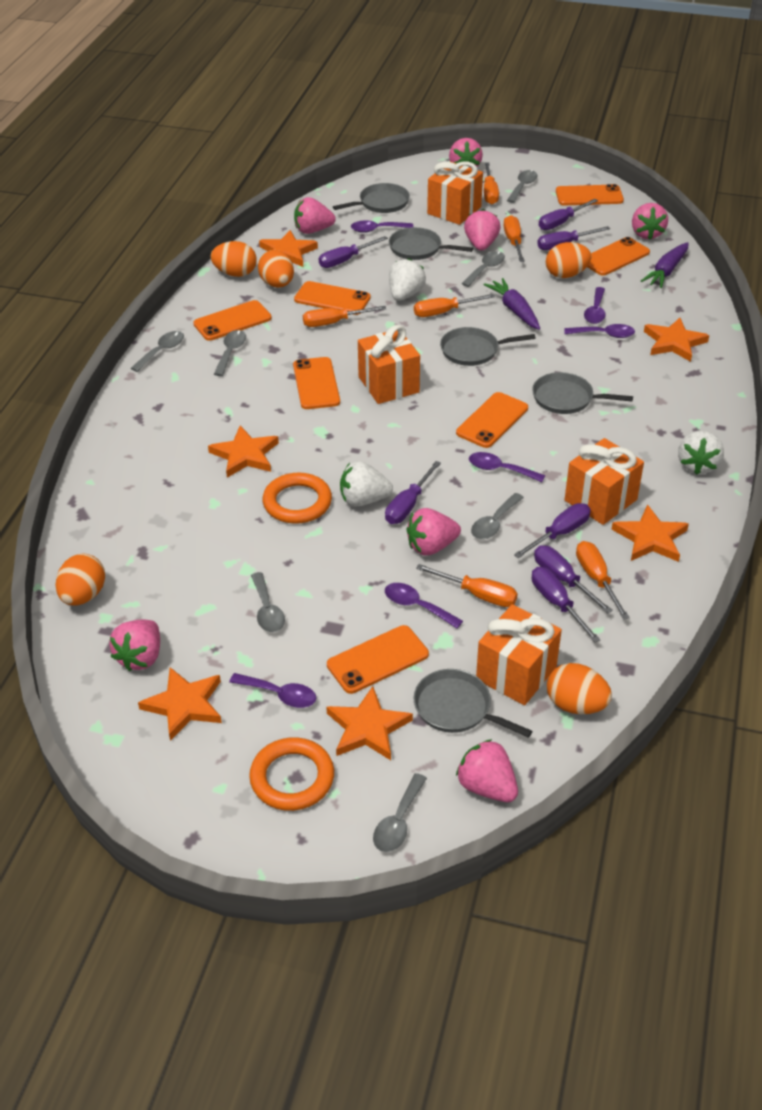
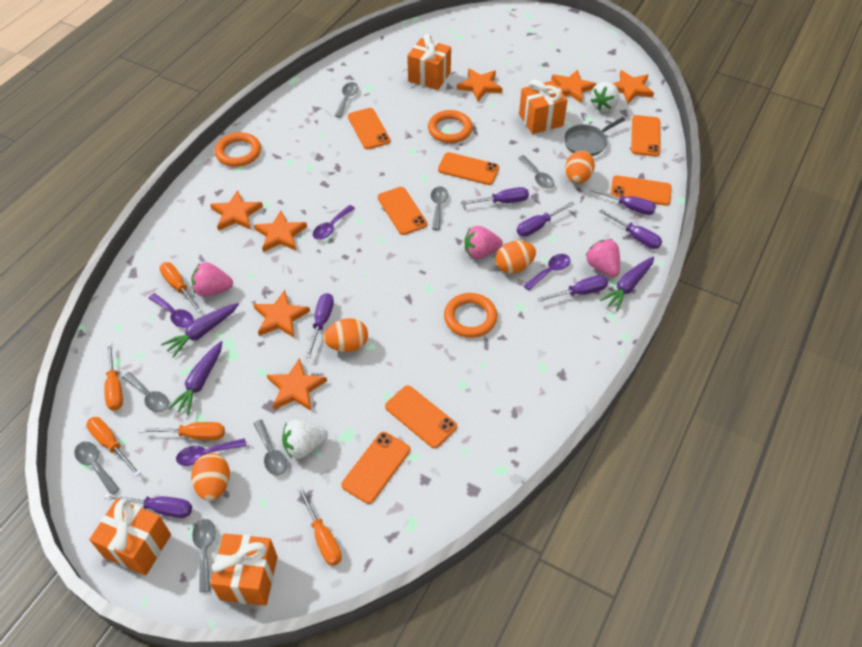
grey pan: [333,183,410,213] [389,227,473,260] [414,669,532,738] [440,327,536,366] [532,372,633,414] = 5 -> [564,117,625,156] = 1
orange egg: [56,553,105,606] [211,241,257,277] [258,250,294,288] [546,242,592,278] [547,663,612,714] = 5 -> [191,453,230,501] [323,318,368,352] [496,241,536,274] [565,151,595,184] = 4
orange ring: [249,737,334,811] [263,473,332,524] = 2 -> [215,132,261,167] [428,110,473,143] [444,293,497,338] = 3
orange screwdriver: [303,306,386,327] [414,294,495,317] [416,564,518,607] [484,163,499,204] [504,215,525,262] [576,541,630,620] = 6 -> [86,417,140,477] [104,342,123,411] [139,422,225,440] [159,262,202,313] [297,486,342,566] = 5
orange star: [138,667,222,741] [208,426,279,478] [259,230,318,267] [326,686,413,760] [611,504,689,562] [644,318,709,362] = 6 -> [210,190,263,231] [253,290,310,338] [254,210,307,252] [267,358,327,411] [457,68,503,101] [551,70,597,104] [612,70,654,104] = 7
pink strawberry: [109,620,160,671] [294,197,336,234] [407,508,461,556] [449,138,483,168] [456,739,518,802] [464,209,500,251] [632,203,668,240] = 7 -> [191,262,233,297] [465,226,503,259] [586,239,620,277] = 3
purple carrot: [483,278,540,330] [641,242,689,288] = 2 -> [161,303,239,358] [168,341,222,416] [600,256,654,311] = 3
purple spoon: [229,673,316,708] [351,220,414,233] [385,583,463,629] [469,452,545,482] [564,324,635,338] [584,287,606,324] = 6 -> [148,293,194,328] [176,438,246,466] [313,205,355,240] [523,254,570,291] = 4
white strawberry: [340,461,393,507] [389,258,426,301] [678,431,724,475] = 3 -> [282,419,328,459] [590,82,619,111] = 2

